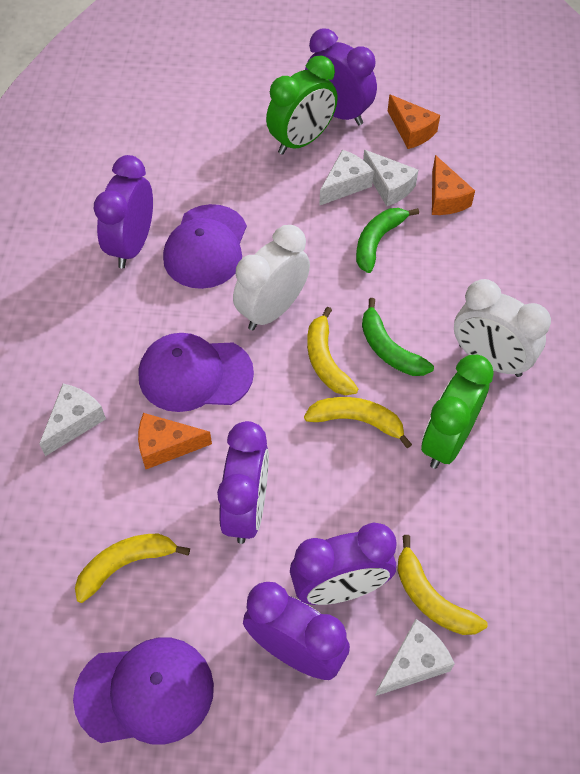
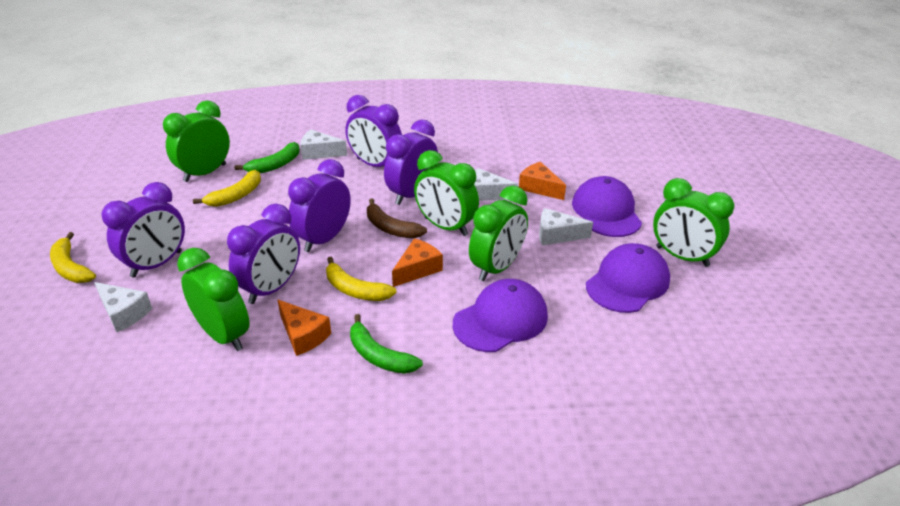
brown banana: none = 0 -> [367,198,427,238] = 1
green clock: [266,56,338,155] [421,355,494,469] = 2 -> [163,100,230,182] [177,248,250,351] [414,150,479,236] [469,186,528,281] [653,178,735,267] = 5
white clock: [233,225,310,330] [454,279,551,377] = 2 -> none = 0
yellow banana: [75,533,190,603] [304,397,412,448] [307,307,358,395] [398,535,488,635] = 4 -> [50,232,96,283] [193,170,261,207] [326,257,397,301] = 3

